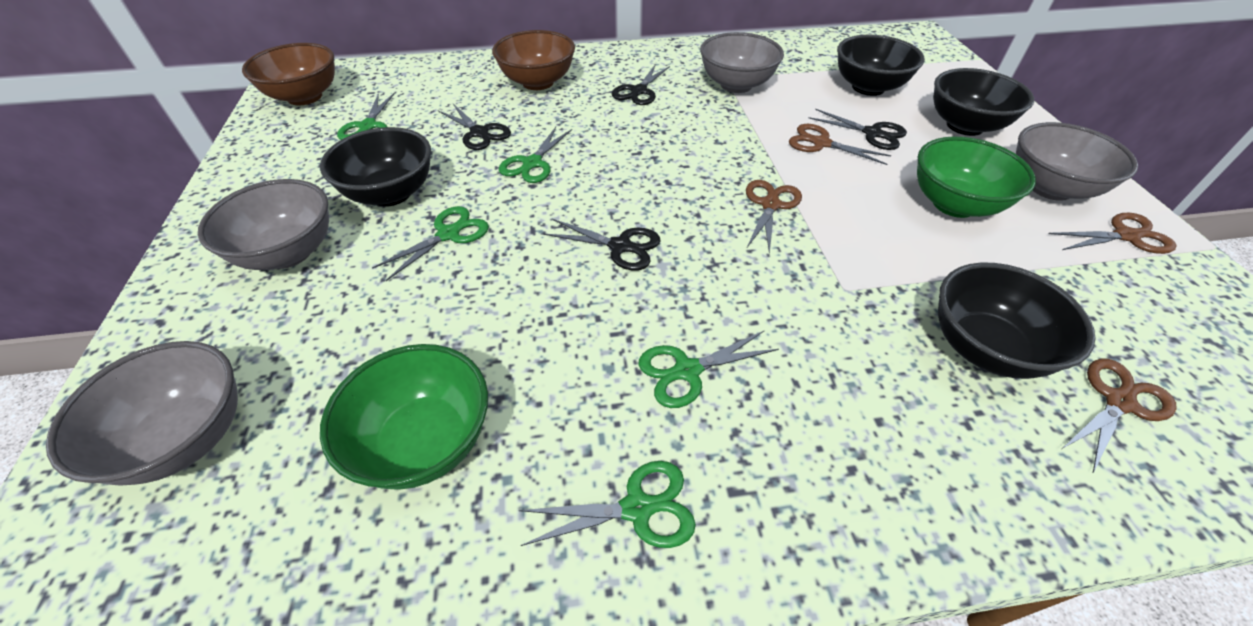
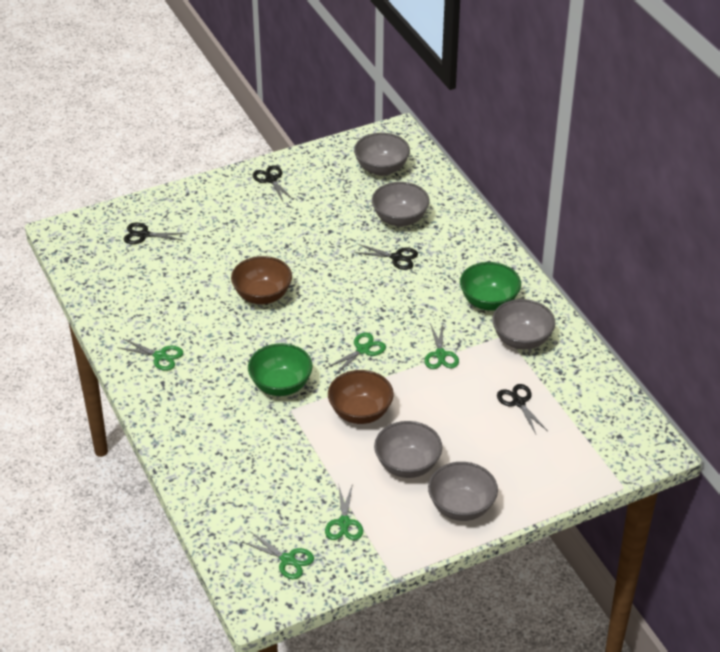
black bowl: [320,127,431,207] [837,35,925,96] [934,68,1034,136] [938,263,1096,379] = 4 -> none = 0
brown scissors: [746,180,802,254] [789,124,891,165] [1049,213,1177,254] [1062,359,1177,473] = 4 -> none = 0
grey bowl: [46,341,238,486] [198,179,329,270] [700,32,784,93] [1016,122,1138,201] = 4 -> [354,133,410,176] [372,182,430,227] [374,421,442,478] [428,462,498,521] [492,299,555,350] = 5

